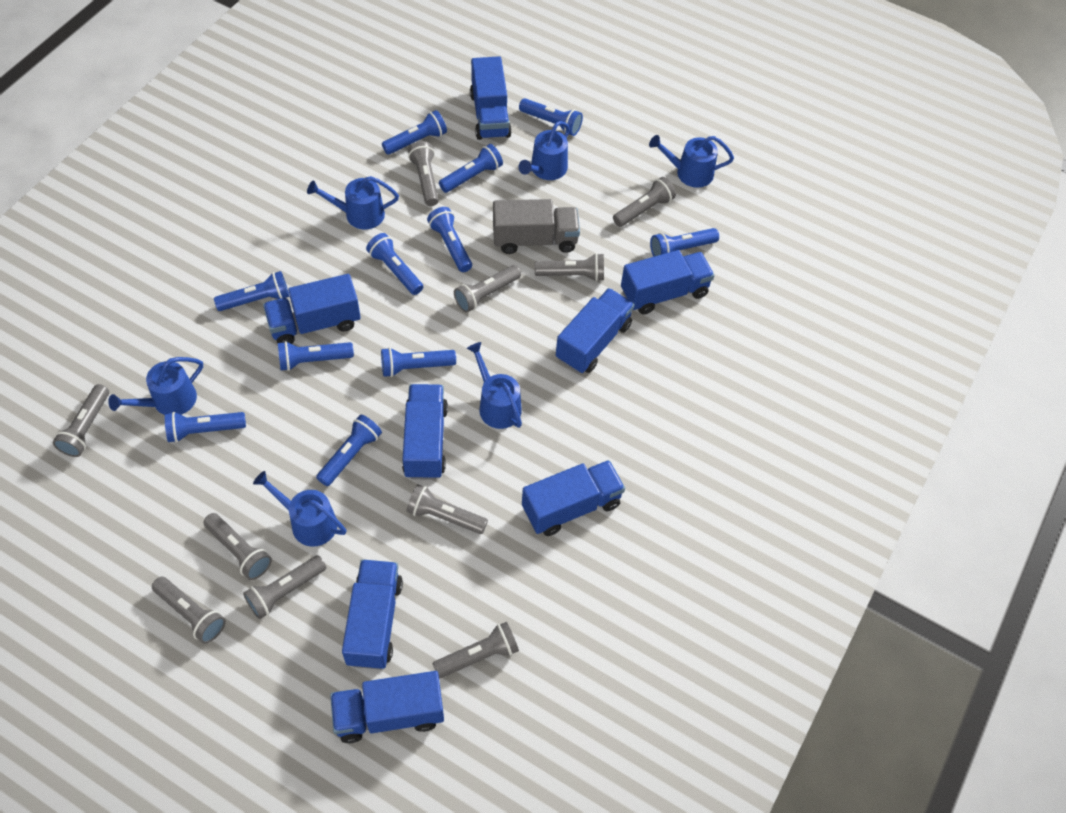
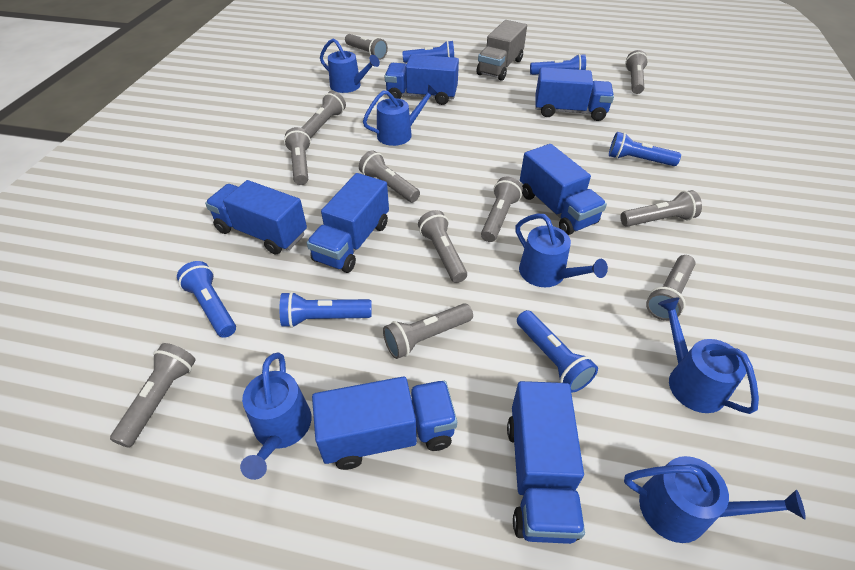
blue flashlight: [165,412,246,443] [214,271,289,311] [278,341,354,371] [316,415,382,486] [366,233,423,295] [381,347,456,377] [382,110,447,155] [427,207,472,272] [439,144,503,193] [519,98,583,136] [650,228,719,257] = 11 -> [177,261,236,338] [280,292,372,328] [402,41,454,63] [517,310,598,392] [530,54,586,75] [609,132,681,166] = 6
blue truck: [263,274,361,344] [330,671,444,743] [342,559,403,669] [402,384,448,480] [470,56,512,140] [522,460,625,536] [556,288,635,373] [621,250,714,315] = 8 -> [205,180,307,255] [307,173,389,273] [312,376,457,470] [385,54,459,105] [507,381,585,544] [520,144,607,235] [536,67,614,121] = 7
grey flashlight: [53,384,109,457] [152,577,226,644] [204,513,272,580] [243,555,326,619] [407,484,488,534] [408,141,439,206] [432,622,519,678] [454,265,521,313] [535,253,604,282] [613,177,676,227] = 10 -> [110,343,196,448] [284,127,311,185] [301,91,346,139] [345,34,388,60] [359,150,420,202] [383,303,473,359] [418,210,467,283] [481,177,523,242] [620,190,702,227] [625,50,648,94] [646,255,696,321] = 11

